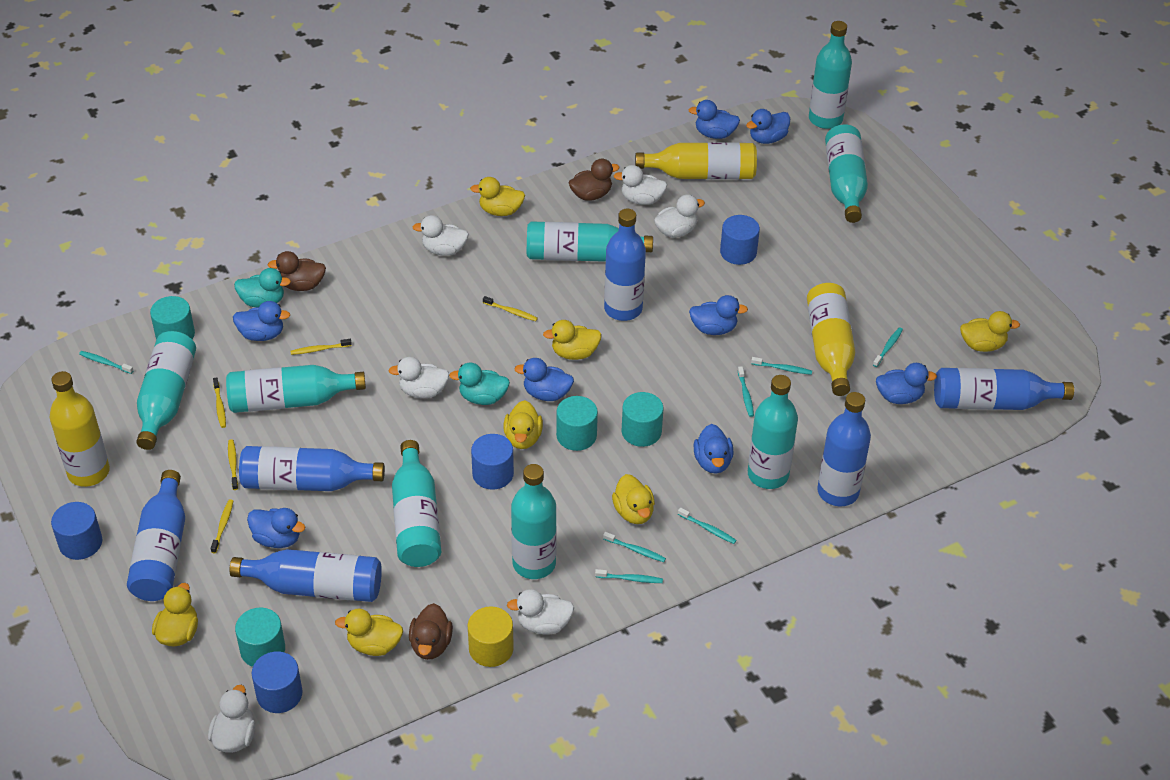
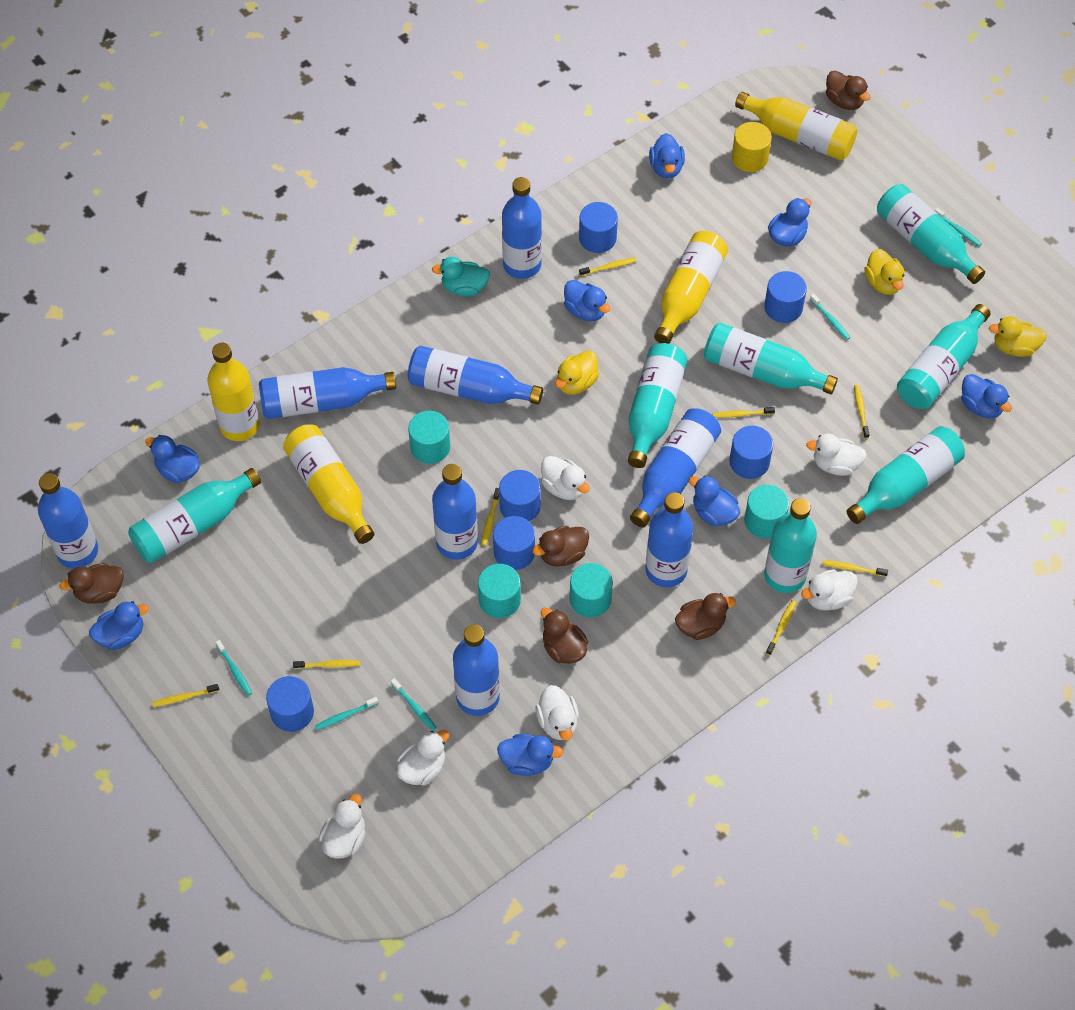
blue bottle: [127,470,185,601] [229,549,382,602] [239,446,385,491] [604,209,646,321] [817,392,871,506] [934,368,1074,410] = 6 -> [38,473,98,568] [259,367,396,419] [408,346,543,404] [432,464,478,560] [453,625,500,716] [502,177,542,279] [630,408,721,528] [645,492,693,587] = 8
blue cylinder: [51,502,102,560] [252,652,303,713] [471,434,514,490] [720,215,760,265] = 4 -> [266,676,314,732] [493,516,535,570] [499,470,541,521] [579,202,618,253] [729,426,773,479] [764,271,807,323] = 6
brown duck: [268,251,326,291] [409,603,453,660] [569,159,619,201] = 3 -> [59,563,123,604] [532,526,589,567] [541,608,588,664] [675,593,736,640] [826,70,870,110] = 5
turquoise bottle: [136,331,196,450] [226,365,366,413] [392,440,441,567] [511,464,557,579] [527,221,653,262] [748,375,798,489] [809,21,852,129] [825,125,868,223] = 8 -> [128,468,261,563] [628,343,687,468] [704,323,838,394] [764,498,817,593] [846,426,965,524] [877,184,985,284] [897,304,990,409] = 7
turquoise duck: [234,268,291,307] [449,363,510,405] = 2 -> [432,257,490,296] = 1
turquoise toothbrush: [79,351,134,374] [595,569,663,583] [603,532,666,562] [678,507,737,544] [738,366,754,417] [751,357,812,375] [873,327,903,367] = 7 -> [216,640,252,696] [315,697,378,730] [391,678,437,731] [810,294,850,340] [935,208,982,247] = 5
yellow bottle: [50,371,110,487] [635,142,757,179] [807,283,855,396] = 3 -> [207,343,260,441] [283,424,374,544] [654,231,728,344] [735,92,857,160] = 4
yellow duck: [152,583,198,647] [335,609,403,656] [470,177,525,216] [503,400,543,449] [543,320,602,360] [612,474,655,524] [960,311,1020,352] = 7 -> [555,350,599,395] [864,249,904,295] [989,316,1047,357] = 3
yellow toothbrush: [211,499,233,553] [213,378,226,428] [228,439,238,490] [290,339,352,355] [483,296,538,321] = 5 -> [152,684,219,707] [293,660,360,669] [481,488,499,546] [579,258,637,276] [712,407,775,418] [766,600,797,655] [822,560,888,577] [854,385,870,439] = 8

